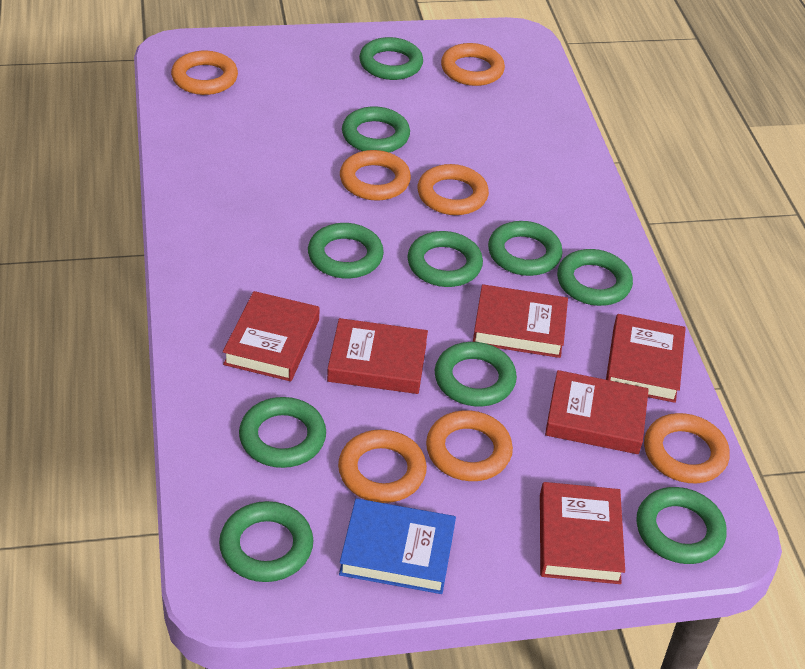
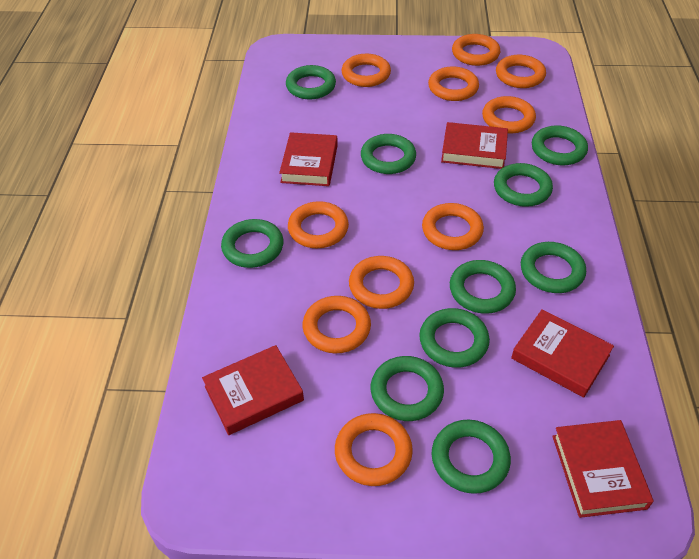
blue book: [339,498,456,594] = 1 -> none = 0
orange ring: [171,51,238,95] [338,430,427,503] [340,150,411,201] [417,164,489,215] [426,410,513,481] [441,43,505,86] [644,413,730,483] = 7 -> [288,201,349,248] [303,296,371,353] [335,413,413,486] [342,54,391,87] [349,256,414,309] [422,203,484,250] [428,66,479,101] [452,34,500,66] [482,96,536,133] [496,55,546,88] = 10
red book: [223,291,320,381] [327,318,428,394] [473,284,568,358] [540,482,625,584] [545,370,649,454] [606,314,686,403] = 6 -> [202,345,304,435] [279,132,338,186] [441,122,508,169] [511,309,614,398] [552,420,653,518] = 5

